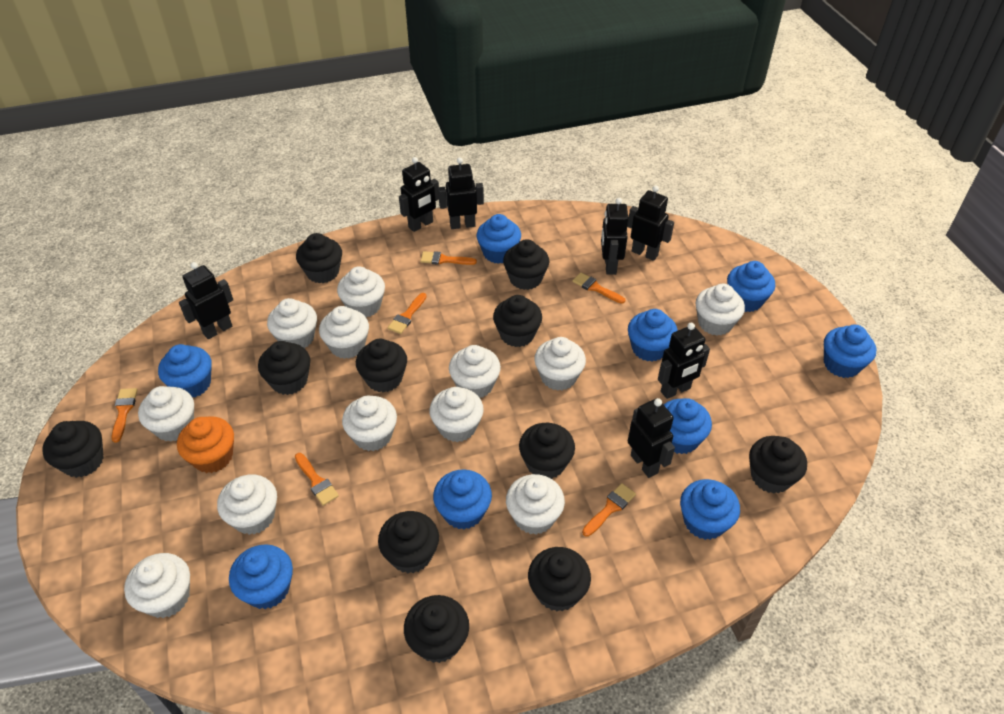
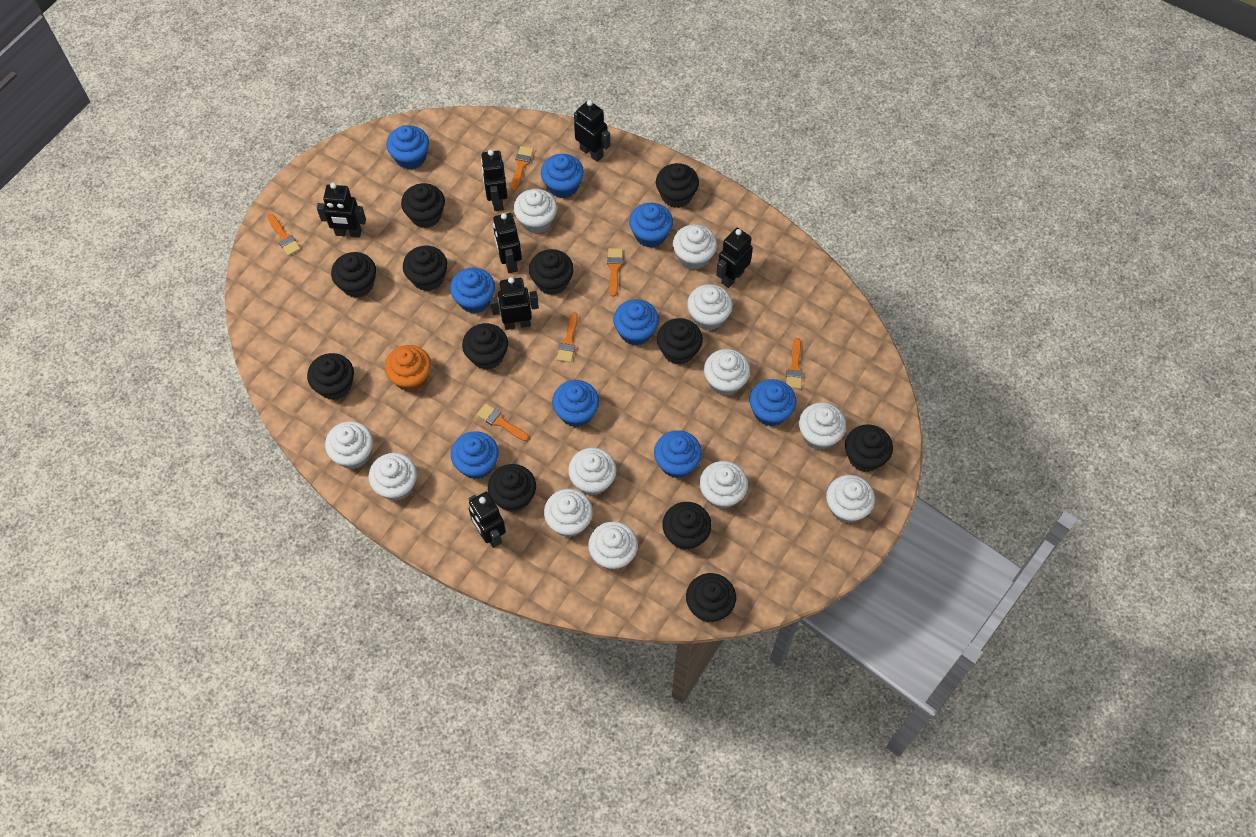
black cupcake: [42,421,104,478] [258,341,310,395] [296,233,342,283] [356,339,407,393] [378,511,439,573] [404,595,469,663] [493,295,542,347] [503,239,549,290] [519,423,575,479] [528,547,591,612] [749,436,807,494] = 11 -> [307,353,354,400] [331,252,376,298] [401,183,445,228] [403,246,448,291] [462,323,508,370] [488,464,536,512] [529,249,574,295] [656,163,699,208] [657,318,703,365] [662,502,712,550] [686,573,736,622] [845,424,893,472] = 12

